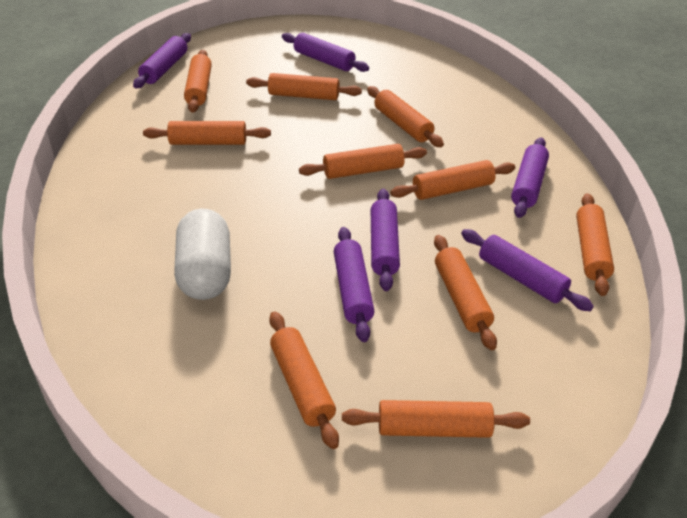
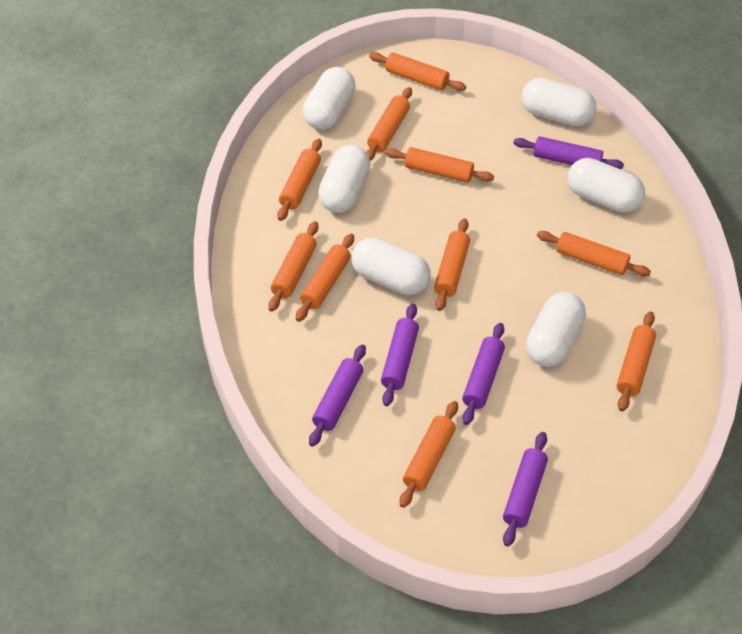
purple rolling pin: [133,33,191,88] [282,33,369,72] [334,227,375,342] [371,189,400,291] [461,229,594,311] [511,137,549,218] = 6 -> [309,344,366,447] [381,303,419,406] [462,323,505,425] [503,432,548,546] [513,136,624,169] = 5
white capsule: [174,209,231,300] = 1 -> [303,67,356,130] [318,145,370,213] [351,238,431,295] [522,78,597,126] [526,292,586,367] [567,158,645,213] = 6

